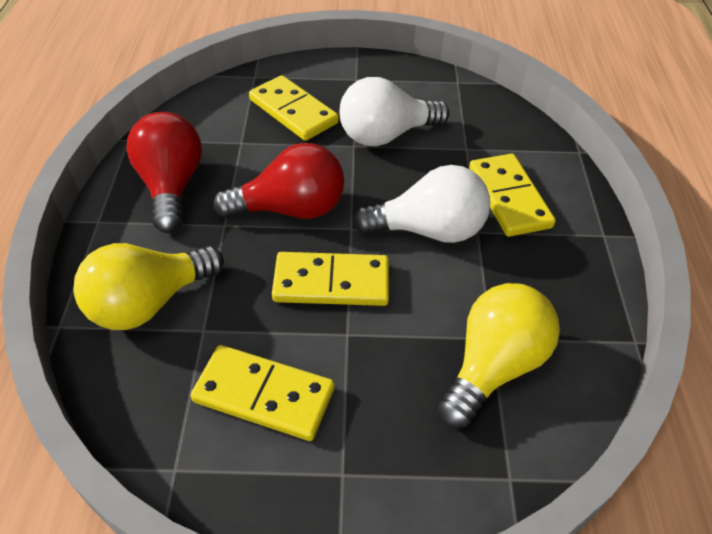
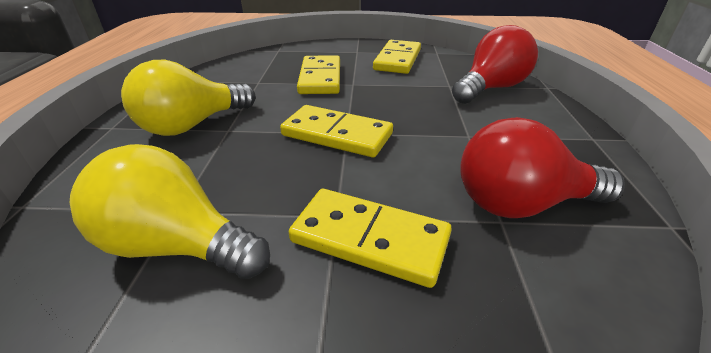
white light bulb: [340,77,450,146] [352,165,490,243] = 2 -> none = 0

